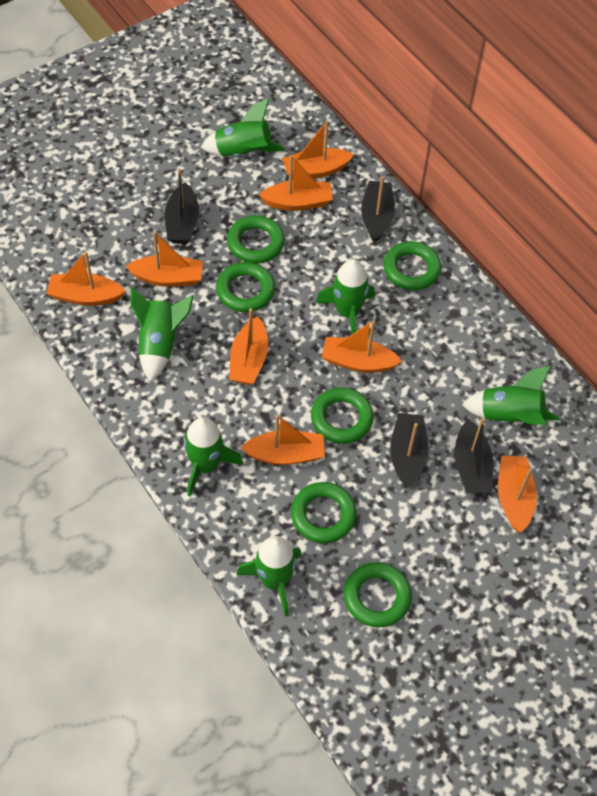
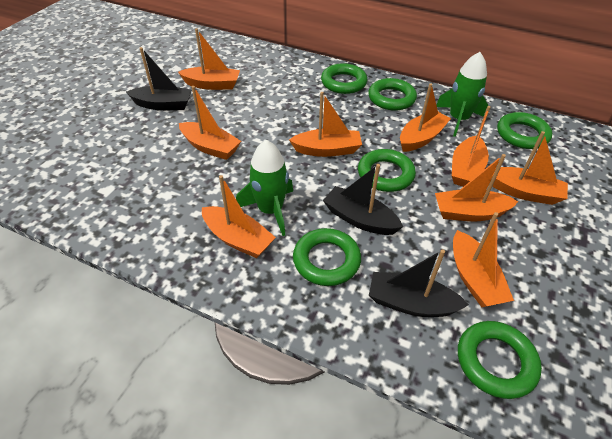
black boat: [165,168,199,244] [361,176,395,242] [390,413,428,488] [455,418,493,493] = 4 -> [126,47,192,110] [323,164,403,235] [369,249,469,317] = 3
green rocket: [130,287,194,382] [184,417,243,497] [201,99,286,157] [236,536,302,617] [316,259,375,335] [462,366,559,425] = 6 -> [236,140,293,236] [436,52,489,137] = 2
orange boat: [46,251,126,306] [126,231,203,287] [229,309,268,385] [241,414,325,465] [259,155,333,211] [282,120,354,179] [322,320,402,373] [498,456,537,533] = 8 -> [178,28,240,90] [179,86,241,160] [202,175,276,258] [289,92,362,157] [400,83,451,152] [435,154,519,221] [452,106,491,187] [453,212,514,307] [489,131,568,205] = 9

